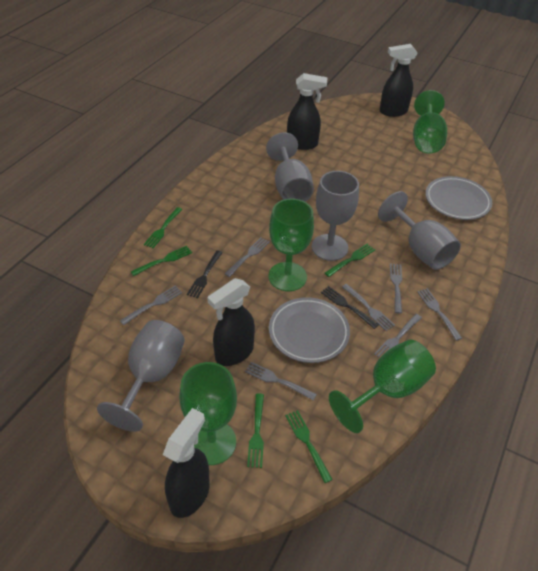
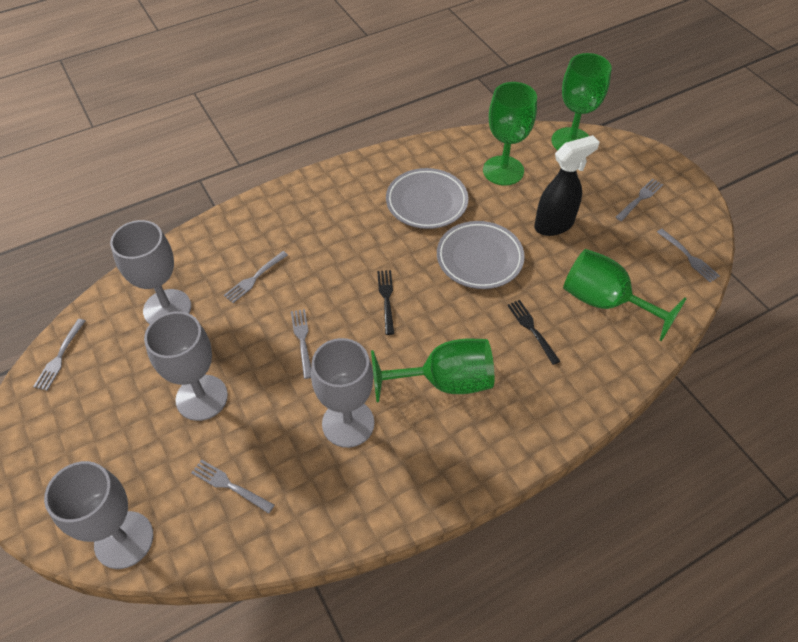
black spray bottle: [163,408,210,518] [207,278,255,366] [287,73,327,150] [380,44,417,117] = 4 -> [534,135,600,236] = 1
green fork: [131,246,192,276] [144,207,182,248] [247,393,264,468] [285,410,333,483] [325,244,375,277] = 5 -> none = 0
grey fork: [120,286,182,325] [225,237,270,277] [245,362,317,401] [342,284,395,331] [374,314,422,357] [390,264,402,314] [417,288,462,341] = 7 -> [33,319,85,391] [191,460,275,514] [224,251,288,303] [291,309,311,379] [616,178,663,221] [657,229,720,283] = 6

